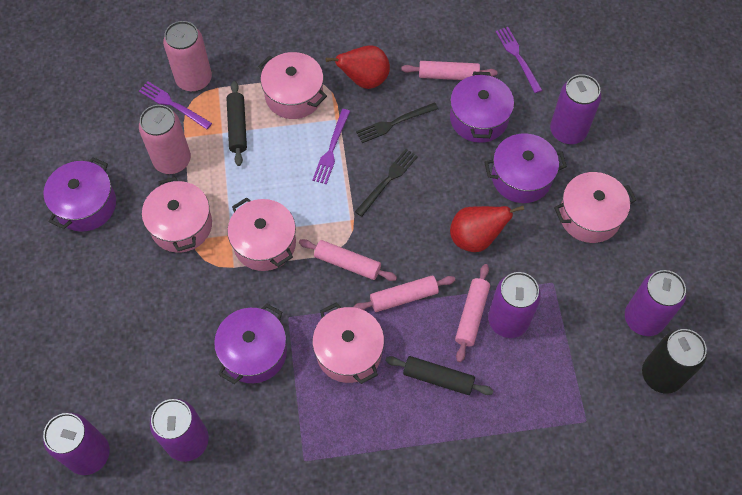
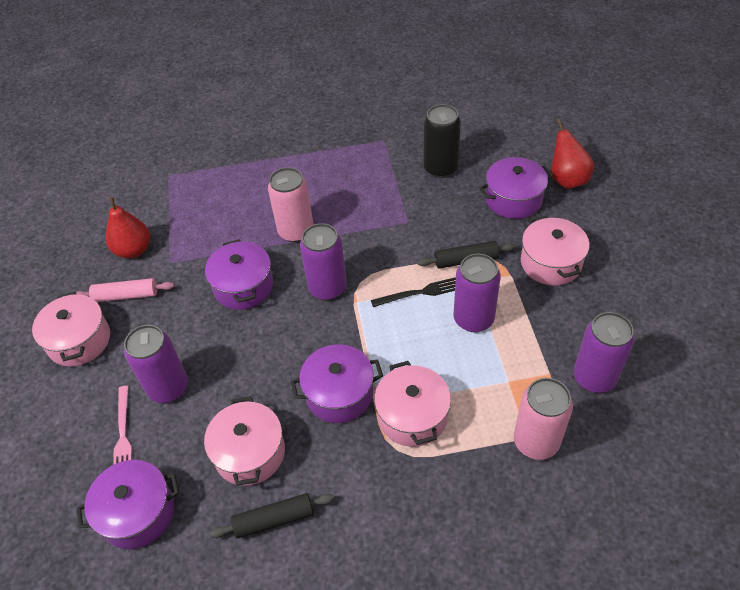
black fork: [355,149,418,217] [356,102,438,143] = 2 -> [371,277,456,307] = 1
pink fork: none = 0 -> [113,386,132,465] = 1
pink pot: [142,177,212,253] [227,197,296,271] [258,52,327,119] [312,302,384,384] [554,172,636,243] = 5 -> [32,291,110,367] [204,396,285,486] [374,361,451,447] [521,215,590,285] = 4
pink rolling pin: [299,239,397,281] [353,275,455,312] [401,61,497,80] [455,264,490,362] = 4 -> [76,278,174,302] = 1
purple can: [43,413,110,475] [150,399,209,462] [488,272,541,338] [550,74,602,144] [625,270,686,336] = 5 -> [124,325,188,403] [300,223,347,300] [453,253,501,332] [573,312,635,393] = 4
purple fork: [139,82,212,129] [312,109,350,184] [495,27,542,93] = 3 -> none = 0

